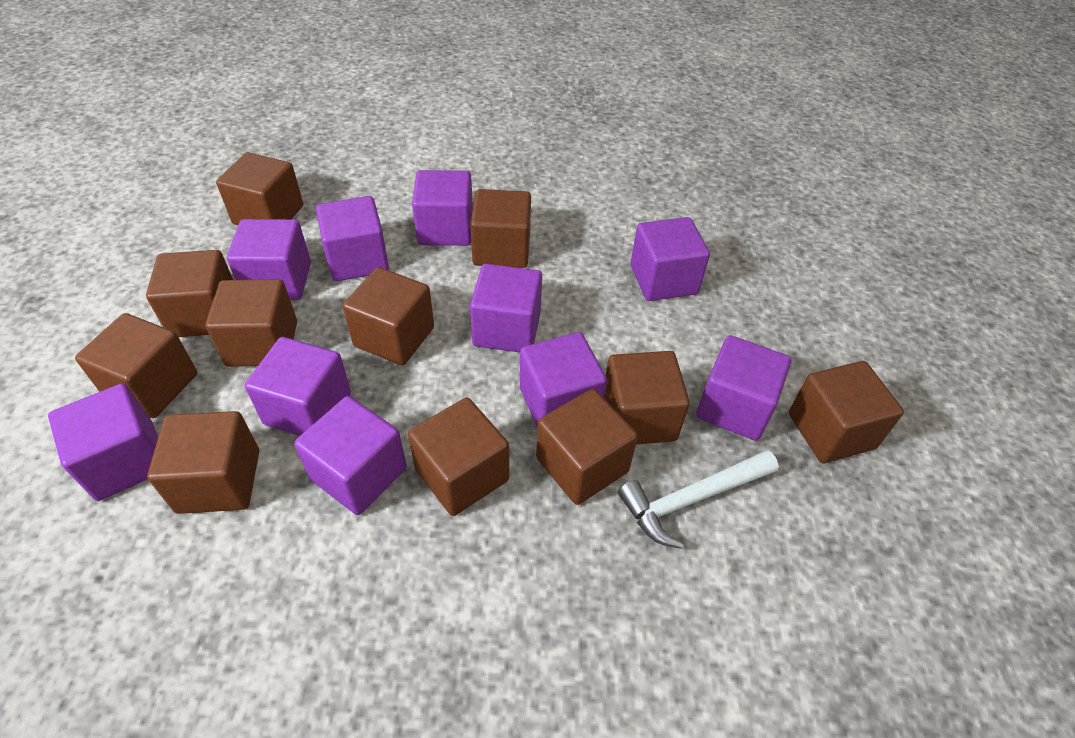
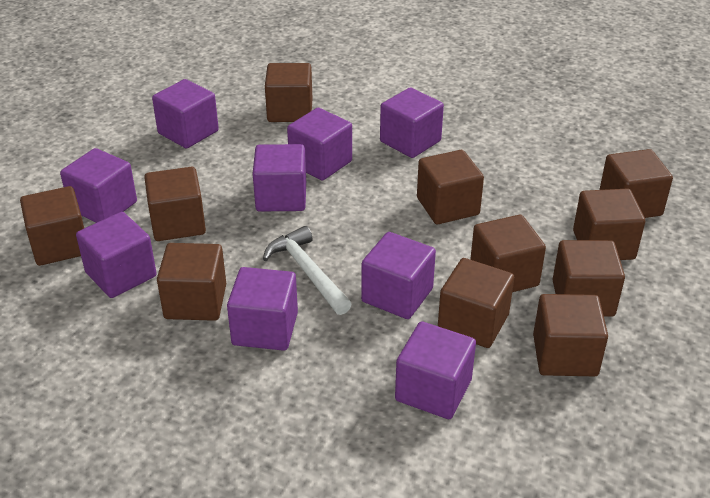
purple cube: [48,383,158,501] [227,219,311,300] [245,337,351,436] [294,396,407,515] [316,196,389,281] [412,170,473,246] [470,264,542,352] [520,332,607,428] [630,217,710,301] [696,335,791,441] = 10 -> [60,148,137,223] [76,212,157,298] [152,79,219,148] [227,267,298,351] [253,144,306,211] [287,108,352,181] [361,232,436,319] [380,87,444,158] [395,321,476,419] = 9

